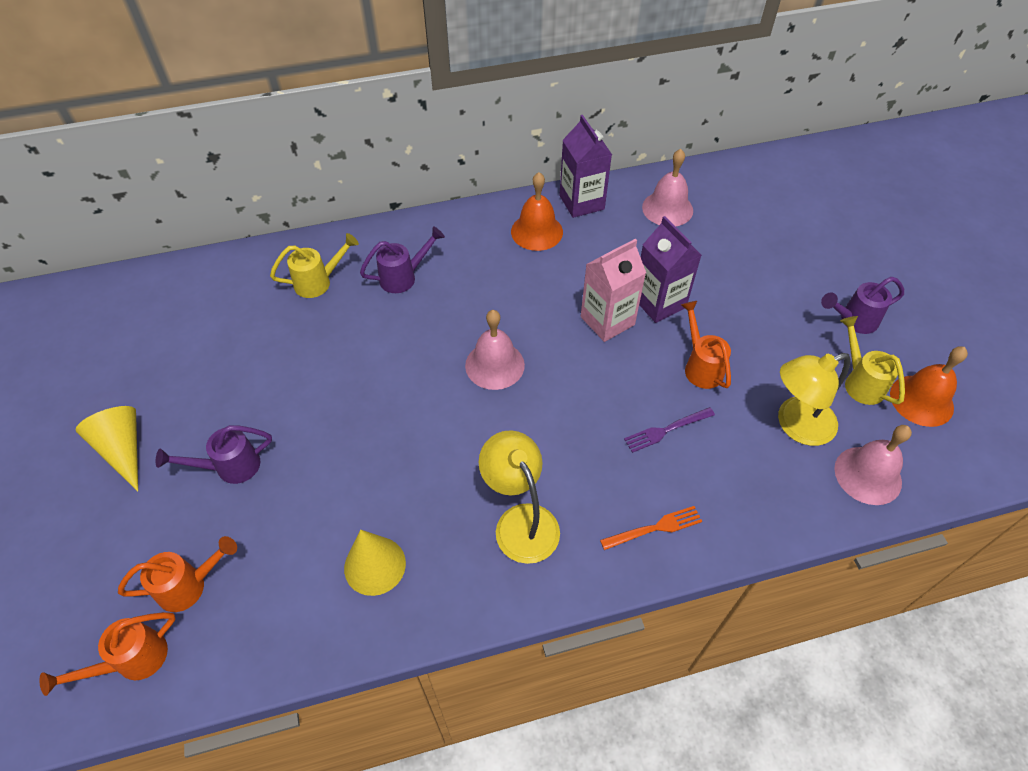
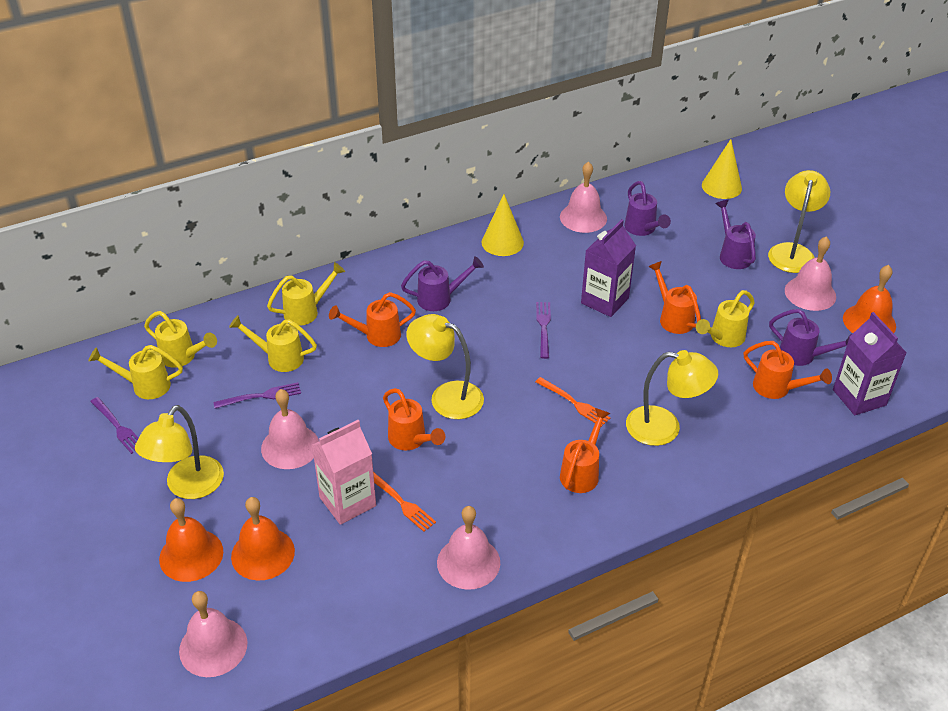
orange bell: [511,172,563,251] [890,347,968,427] = 2 -> [159,498,223,582] [231,497,295,581] [843,265,896,333] = 3
orange fork: [600,506,703,550] = 1 -> [373,472,436,532] [536,377,610,427] = 2
orange watering can: [39,612,176,696] [118,536,237,612] [681,301,731,389] = 3 -> [329,292,416,347] [383,388,445,450] [560,408,611,493] [648,261,701,334] [744,341,832,399] = 5
pink bell: [465,310,525,390] [642,149,693,226] [834,425,912,505] = 3 -> [179,591,247,677] [261,389,319,469] [437,506,500,590] [560,161,607,233] [785,236,836,311] = 5
purple fork: [624,407,715,453] = 1 -> [90,397,138,454] [213,382,301,409] [536,302,551,359] = 3
purple watering can: [156,425,272,484] [360,226,445,293] [821,277,904,334] = 3 -> [401,256,484,311] [624,181,671,236] [715,200,756,269] [769,309,852,366] = 4
yellow lamp: [479,430,560,564] [778,353,851,446] = 2 -> [135,405,224,499] [406,314,484,419] [626,350,718,446] [768,170,830,273] = 4
yellow watering can: [270,233,359,298] [840,316,905,405] = 2 -> [88,345,183,399] [144,311,217,368] [229,315,317,372] [267,262,345,326] [696,290,755,347] = 5

